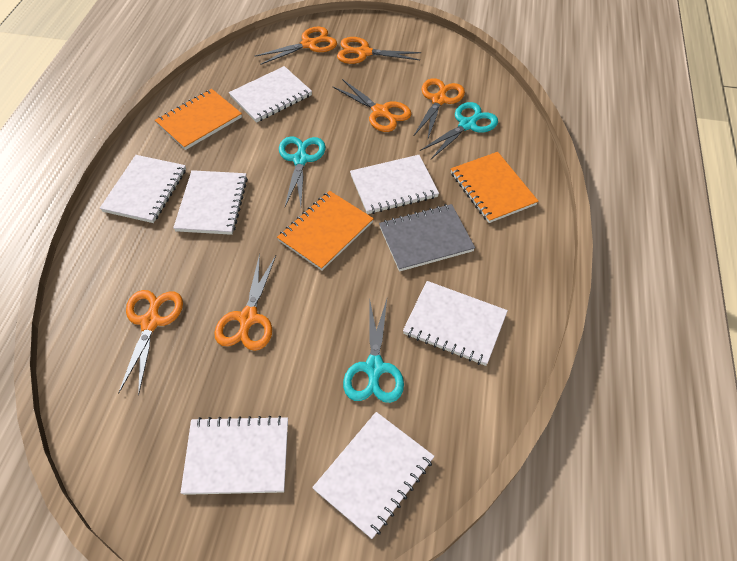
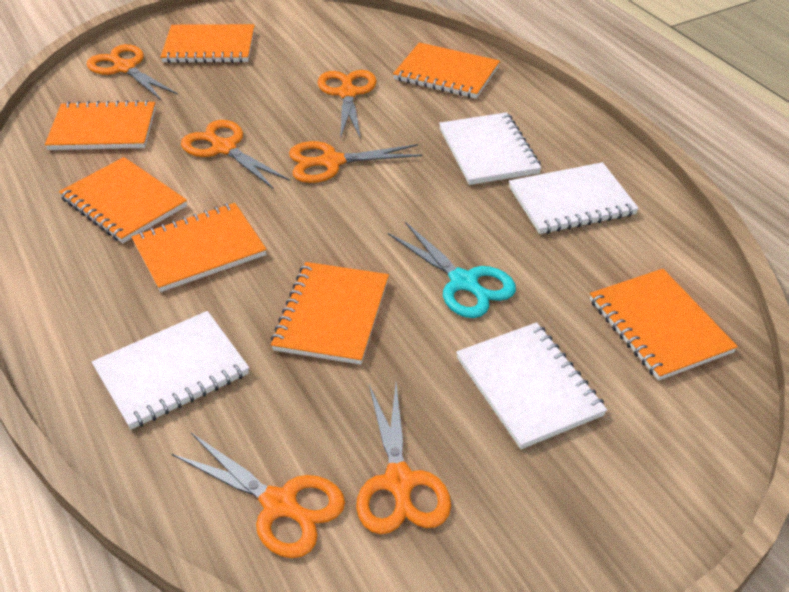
grey notebook: [379,204,475,272] = 1 -> none = 0
orange notebook: [155,89,242,150] [277,191,374,271] [451,152,539,223] = 3 -> [45,100,156,150] [59,157,187,243] [131,203,267,292] [161,24,255,63] [271,262,389,365] [393,42,500,99] [590,269,738,381] = 7
turquoise scissors: [279,136,325,207] [343,297,404,403] [420,102,498,159] = 3 -> [388,222,516,318] = 1
white notebook: [100,155,186,223] [173,170,248,235] [181,416,288,495] [229,66,312,123] [312,412,435,539] [350,155,439,214] [403,281,508,366] = 7 -> [92,311,249,430] [439,112,541,185] [456,322,607,449] [509,162,639,234] = 4

